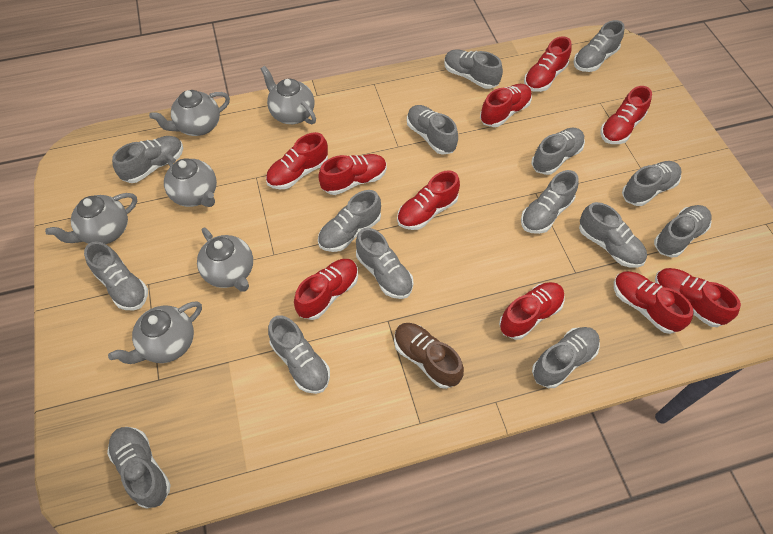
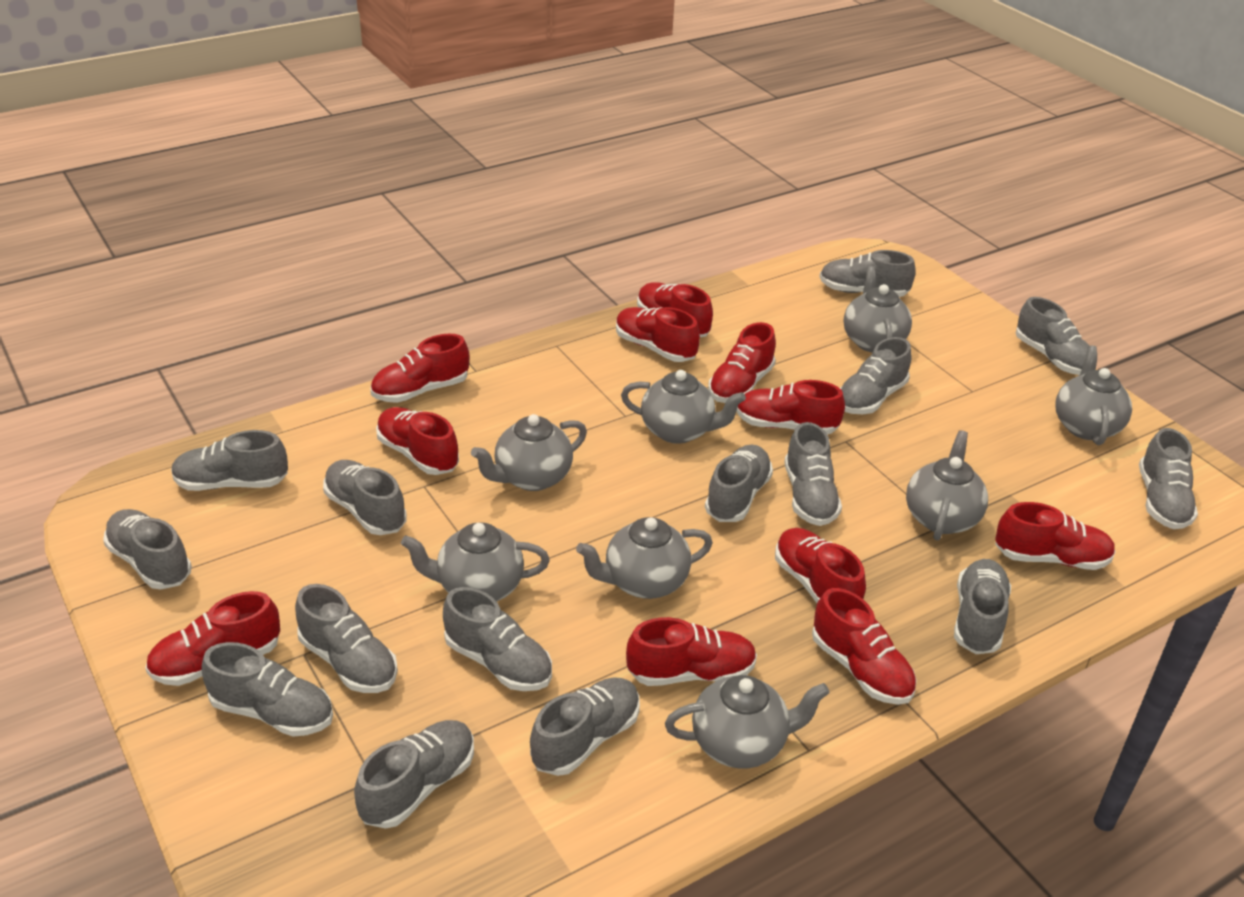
brown shoe: [394,323,464,389] = 1 -> none = 0
grey teapot: [45,193,137,244] [108,301,202,364] [149,90,230,136] [164,154,217,207] [197,228,253,292] [261,66,316,124] = 6 -> [401,522,550,602] [471,414,587,491] [576,517,713,599] [621,370,746,444] [665,675,830,768] [844,266,912,352] [906,430,988,541] [1055,346,1132,445] = 8
red shoe: [266,132,328,189] [294,259,358,320] [318,154,387,195] [397,170,460,230] [480,84,532,127] [499,282,565,340] [524,36,572,92] [600,86,652,144] [614,271,694,334] [655,268,741,327] = 10 -> [145,591,280,686] [370,334,469,403] [376,407,459,475] [616,307,700,362] [626,617,757,686] [637,282,713,337] [708,322,776,403] [737,380,845,435] [775,528,866,603] [812,588,917,705] [995,502,1116,570] = 11

